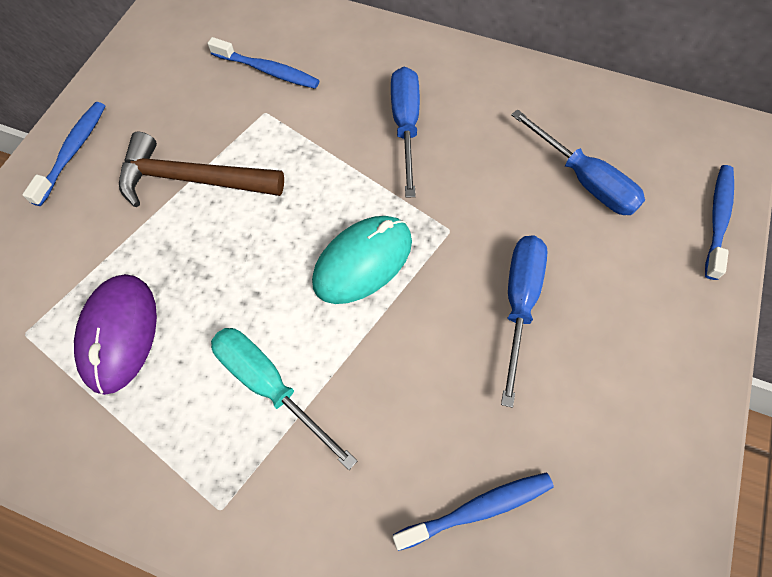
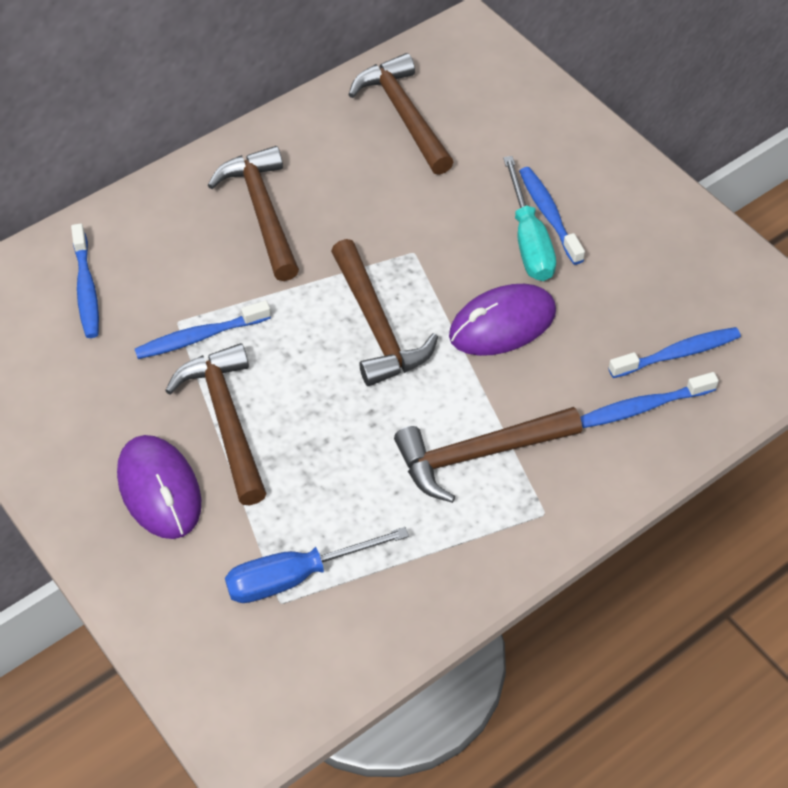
blue screwdriver: [391,67,420,197] [501,236,547,408] [511,109,645,215] = 3 -> [225,527,409,603] = 1
blue toothbrush: [22,102,105,206] [208,37,320,89] [393,472,554,551] [705,165,734,280] = 4 -> [71,223,99,338] [135,300,271,359] [519,167,585,265] [580,372,719,428] [608,327,741,378] = 5
brown hammer: [119,132,284,207] = 1 -> [165,343,267,505] [208,146,299,281] [331,239,438,386] [349,53,453,175] [394,407,582,503] = 5
purple mouse: [74,274,157,395] = 1 -> [117,435,201,539] [449,284,556,356] = 2
turquoise mouse: [312,216,412,304] = 1 -> none = 0

